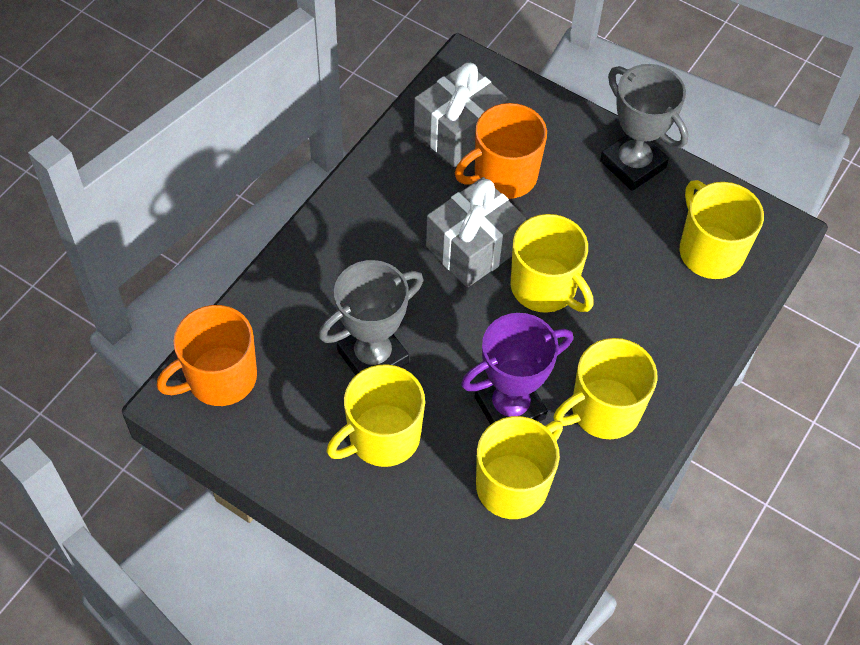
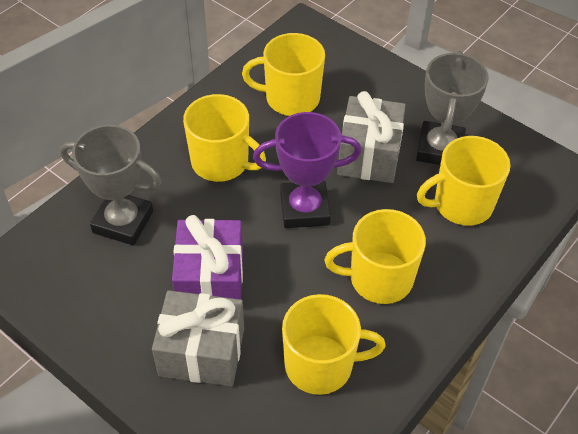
orange mug: [157,305,257,406] [455,103,547,199] = 2 -> none = 0
purple gift: none = 0 -> [172,215,243,299] = 1

